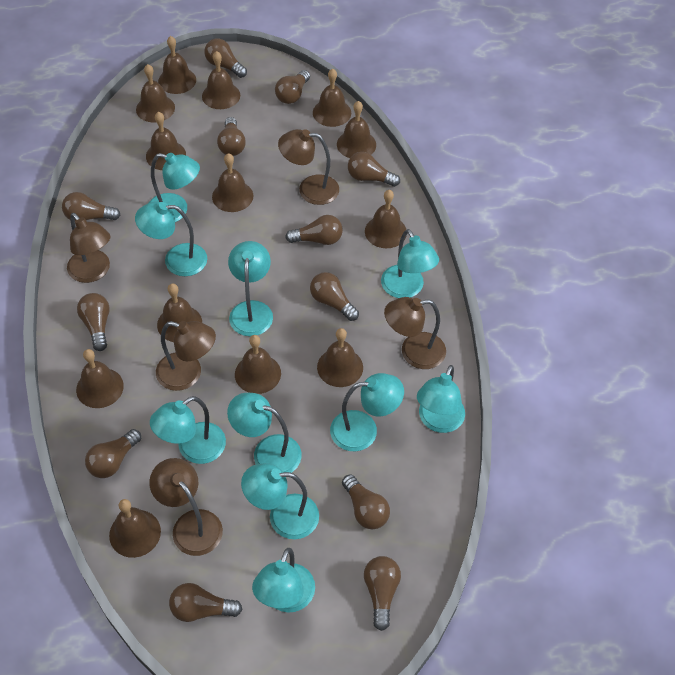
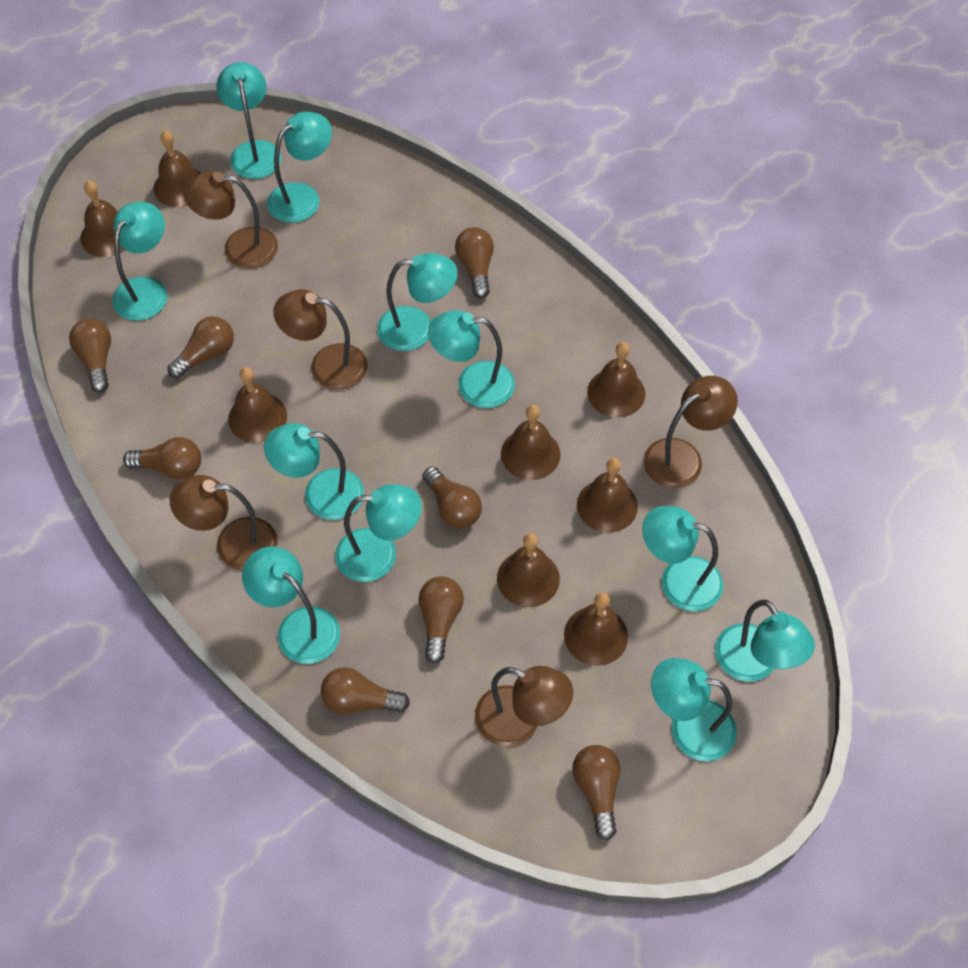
brown bell: [76,349,124,408] [109,499,161,558] [136,64,175,122] [146,112,186,170] [157,283,202,342] [158,36,196,94] [202,51,240,109] [212,153,253,212] [235,335,281,394] [313,69,351,127] [317,328,363,387] [337,101,376,158] [365,190,407,248] = 13 -> [80,181,125,257] [153,130,201,207] [228,367,287,443] [497,533,560,607] [501,405,561,480] [564,592,628,666] [577,458,638,533] [587,342,645,418] = 8
brown light bulb: [62,192,120,220] [77,293,110,351] [85,429,141,478] [169,583,243,622] [204,38,247,78] [217,117,246,156] [275,70,310,104] [285,215,343,245] [310,272,359,321] [342,474,390,529] [348,152,400,187] [364,556,401,631] = 12 -> [69,319,111,392] [123,437,201,480] [168,316,234,379] [321,667,410,714] [419,576,464,664] [423,467,482,529] [455,227,494,298] [572,745,621,840] = 8
turquoise lamp: [135,202,207,276] [149,153,200,222] [150,396,226,464] [227,393,302,473] [228,241,273,336] [241,463,319,539] [252,548,315,613] [330,373,404,451] [381,229,439,298] [417,365,465,433] = 10 -> [112,202,167,321] [216,62,282,179] [242,546,340,664] [264,423,364,520] [267,112,332,223] [335,484,422,582] [377,253,458,351] [428,310,515,408] [642,506,723,611] [651,658,737,761] [715,600,815,682] = 11

